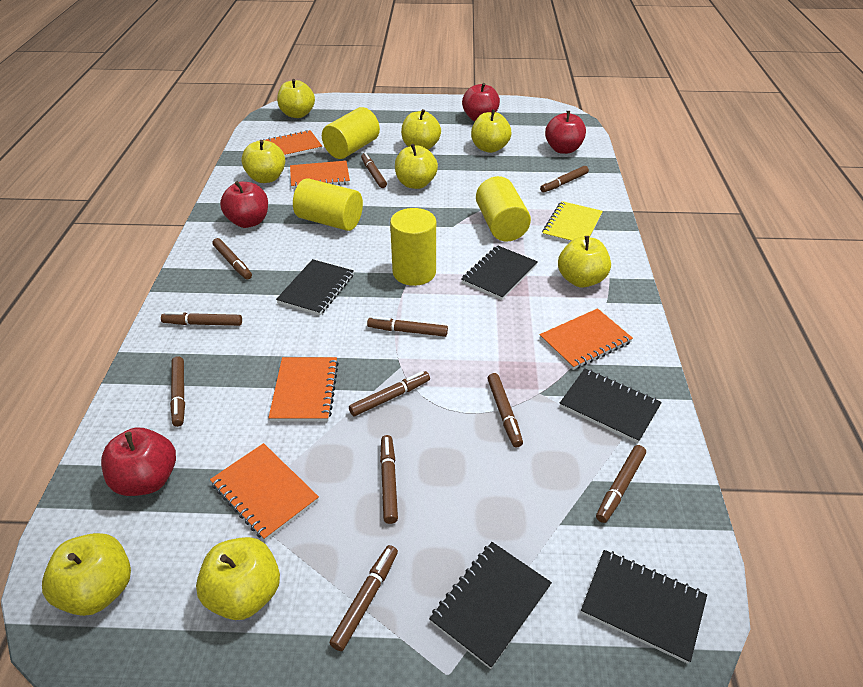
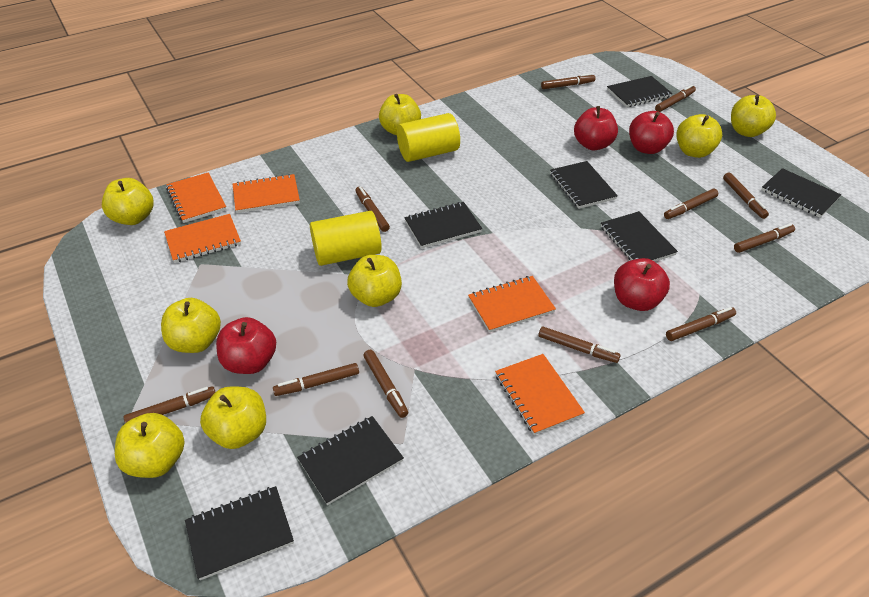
black notebook: [276,259,354,315] [429,542,552,669] [461,246,538,300] [560,368,662,443] [581,550,707,664] = 5 -> [185,486,294,580] [297,416,404,505] [405,202,482,249] [550,161,618,209] [601,211,678,262] [607,76,672,107] [762,168,841,218] = 7
yellow cylinder: [293,178,363,231] [322,107,380,159] [390,208,436,286] [476,176,531,242] = 4 -> [310,211,382,266] [397,113,460,162] = 2
yellow notebook: [542,201,603,243] = 1 -> none = 0

